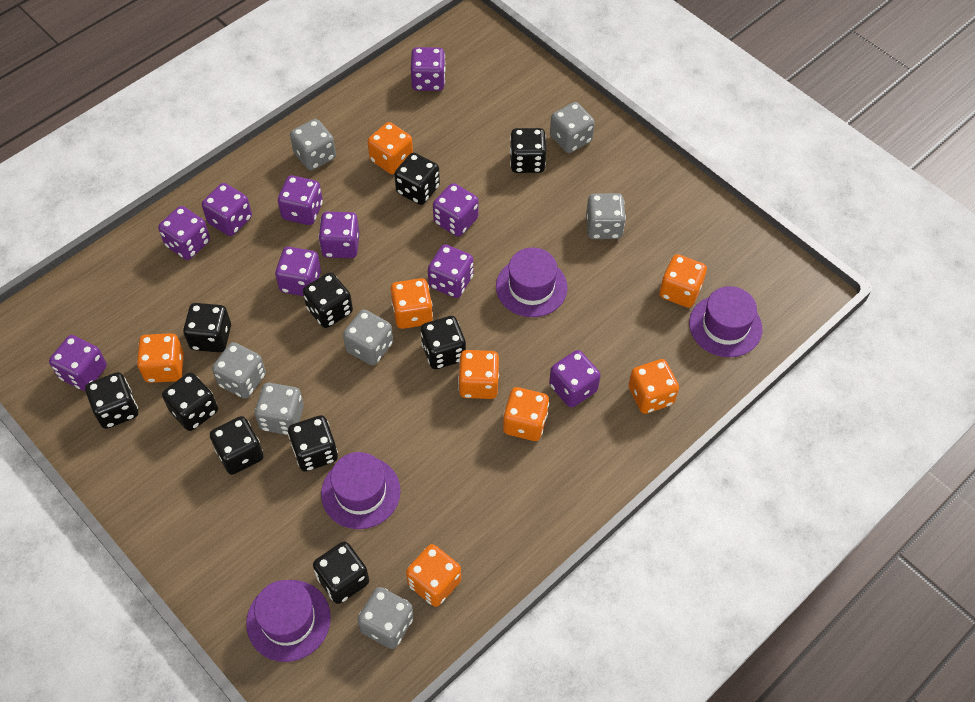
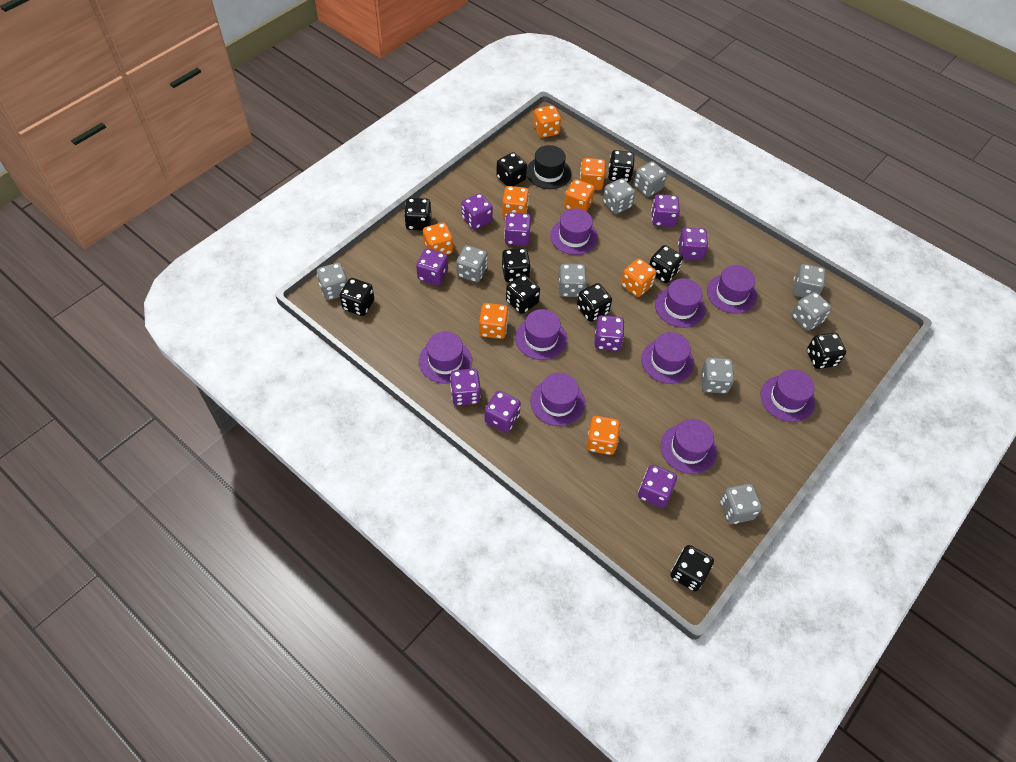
black hat: none = 0 -> [526,145,571,189] = 1
grey dice: [212,342,266,399] [255,383,304,435] [290,119,336,171] [343,310,393,366] [357,587,414,649] [550,102,595,153] [586,193,626,239] = 7 -> [317,263,348,300] [456,245,487,282] [558,264,587,297] [603,178,635,214] [634,161,667,197] [701,358,734,394] [720,484,762,524] [791,292,832,330] [793,264,826,298] = 9
purple dice: [49,335,107,391] [158,206,210,260] [202,183,252,236] [275,247,321,296] [278,175,323,225] [318,212,359,258] [411,47,446,91] [428,244,474,298] [433,183,479,237] [549,350,601,408] = 10 -> [416,248,448,285] [450,368,481,406] [462,193,493,230] [484,391,521,433] [504,212,531,246] [594,315,625,351] [638,465,677,508] [651,194,680,227] [678,227,708,261] = 9
purple hat: [246,580,331,662] [321,452,401,529] [496,248,568,317] [689,286,762,357] = 4 -> [419,332,472,384] [515,309,567,360] [531,373,585,426] [550,208,598,255] [641,332,694,384] [655,278,706,328] [661,419,717,474] [707,265,757,314] [761,369,815,422] = 9

